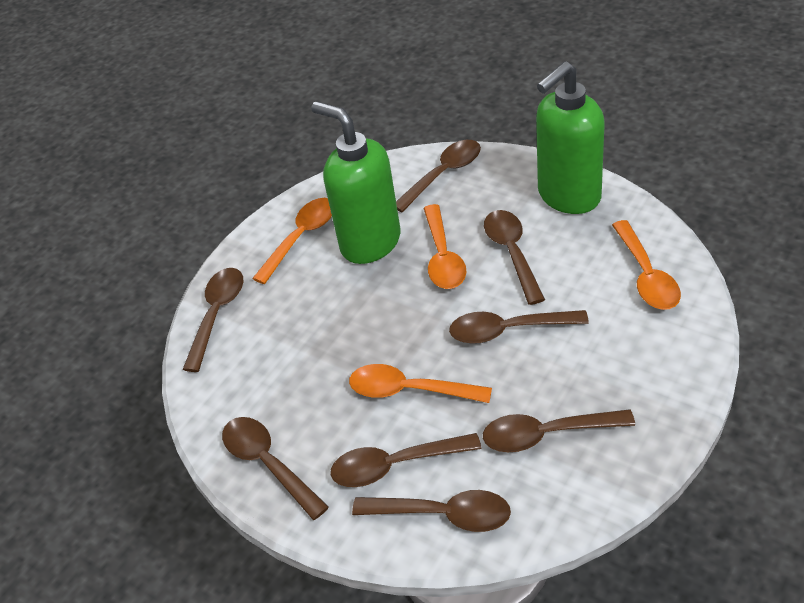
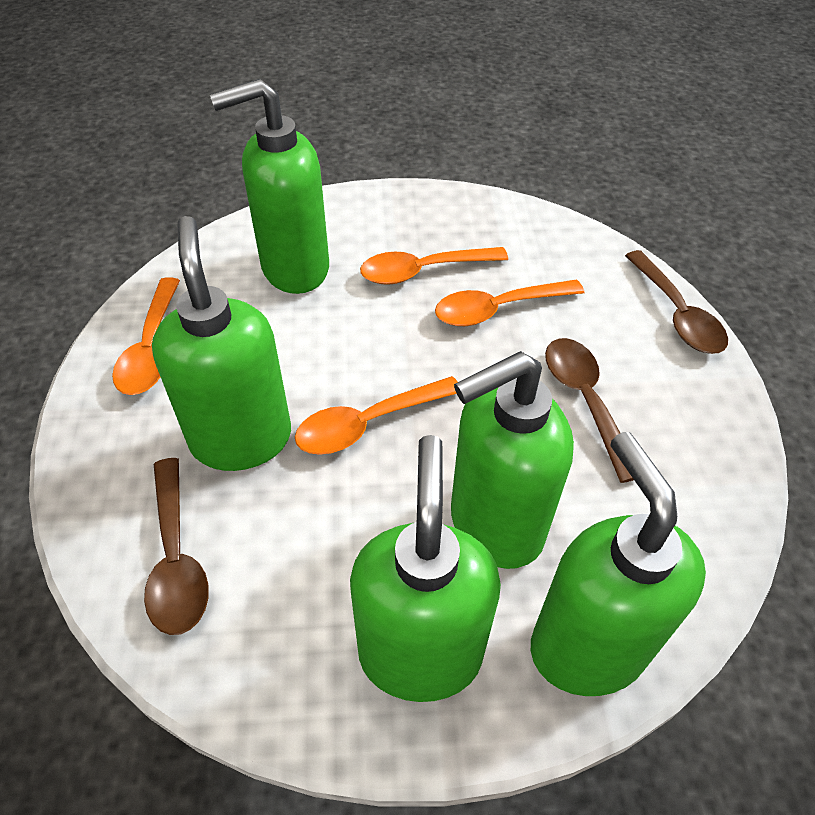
brown spoon: [182,268,243,372] [222,417,329,520] [330,433,482,487] [352,490,511,532] [396,140,481,212] [449,310,589,344] [483,409,635,452] [484,210,545,305] = 8 -> [144,458,209,635] [545,338,634,483] [625,250,728,354] = 3
green soap dispenser: [311,101,401,264] [536,61,605,214] = 2 -> [152,216,291,471] [210,79,329,294] [350,435,501,702] [451,351,574,569] [531,432,706,696] = 5

